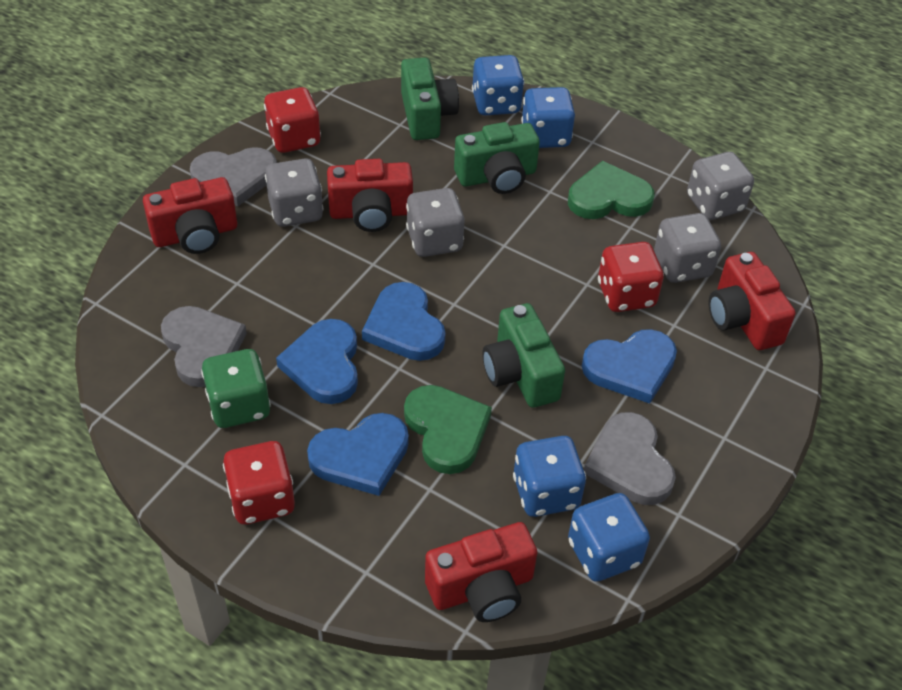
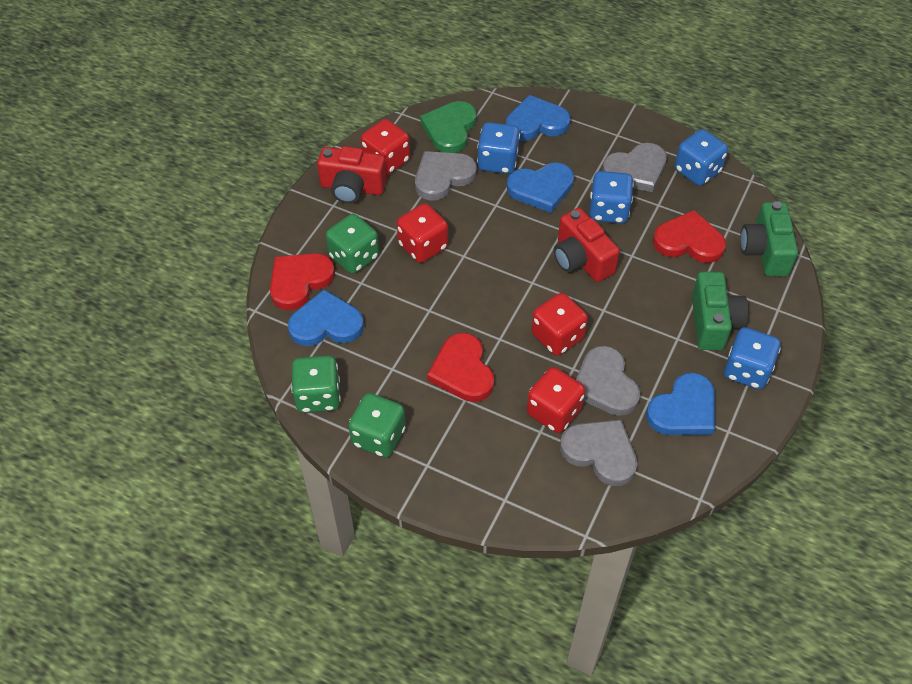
green camera: [401,58,459,140] [454,122,540,194] [483,303,565,408] = 3 -> [692,271,748,350] [740,201,798,276] = 2
green dice: [201,349,271,428] = 1 -> [291,355,341,413] [326,214,379,274] [348,393,406,457] = 3
green heart: [404,385,492,474] [568,161,654,219] = 2 -> [420,101,477,153] = 1
grey dice: [265,158,323,227] [406,188,465,257] [654,213,721,283] [687,152,754,220] = 4 -> none = 0
grey heart: [161,306,247,387] [190,147,277,206] [584,412,676,505] = 3 -> [415,151,477,200] [560,420,637,486] [576,346,640,416] [602,143,667,192] = 4
red camera: [143,177,237,254] [327,159,413,232] [425,522,537,622] [709,252,796,350] = 4 -> [317,146,387,204] [554,208,620,282] = 2
red dice: [223,441,295,525] [264,87,321,153] [598,242,664,312] = 3 -> [361,119,410,175] [397,203,448,263] [527,367,585,433] [531,293,588,356] = 4
red heart: none = 0 -> [270,253,335,310] [427,333,494,402] [653,210,726,263] = 3

